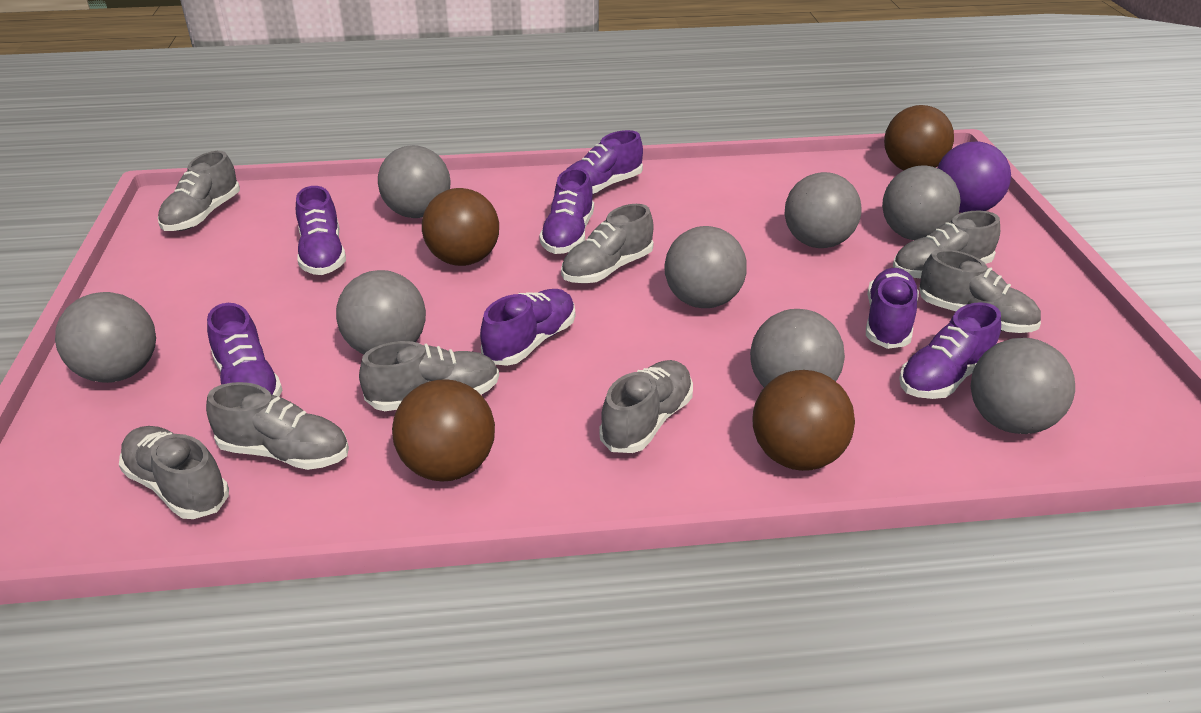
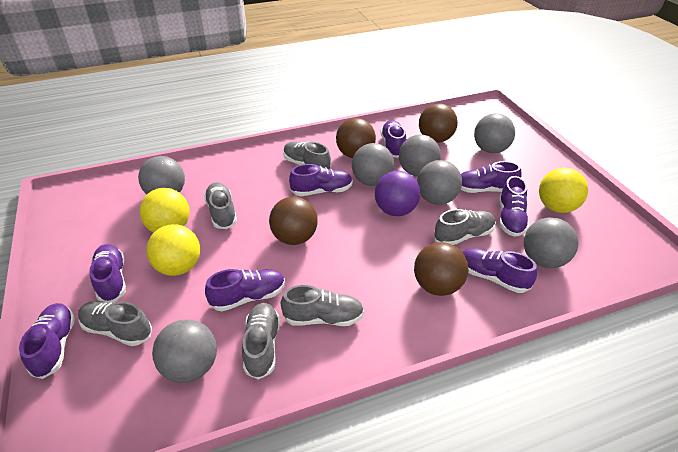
grey ball: [55,292,156,383] [336,270,426,354] [378,145,451,218] [664,226,747,308] [750,309,845,387] [785,172,861,248] [882,166,961,240] [970,338,1075,434] = 8 -> [138,156,185,194] [152,319,217,383] [352,143,394,186] [399,135,441,177] [417,160,462,205] [474,113,515,153] [524,217,579,268] = 7
grey shoe: [119,426,229,519] [158,151,240,231] [206,382,349,470] [359,341,499,411] [561,204,653,283] [599,360,693,453] [893,211,1000,279] [919,249,1041,333] = 8 -> [78,301,152,346] [204,182,237,229] [242,303,280,380] [281,285,364,326] [283,141,331,169] [434,209,496,245] = 6
purple shoe: [207,303,283,397] [296,186,346,275] [480,289,575,366] [539,168,594,254] [566,130,643,194] [866,268,919,349] [899,302,1001,399] = 7 -> [19,303,75,379] [89,244,126,303] [205,269,285,311] [289,164,353,196] [380,120,406,158] [461,161,521,193] [462,248,537,293] [499,176,529,237] = 8
yellow ball: none = 0 -> [139,188,190,233] [146,224,200,276] [539,168,588,213] = 3

